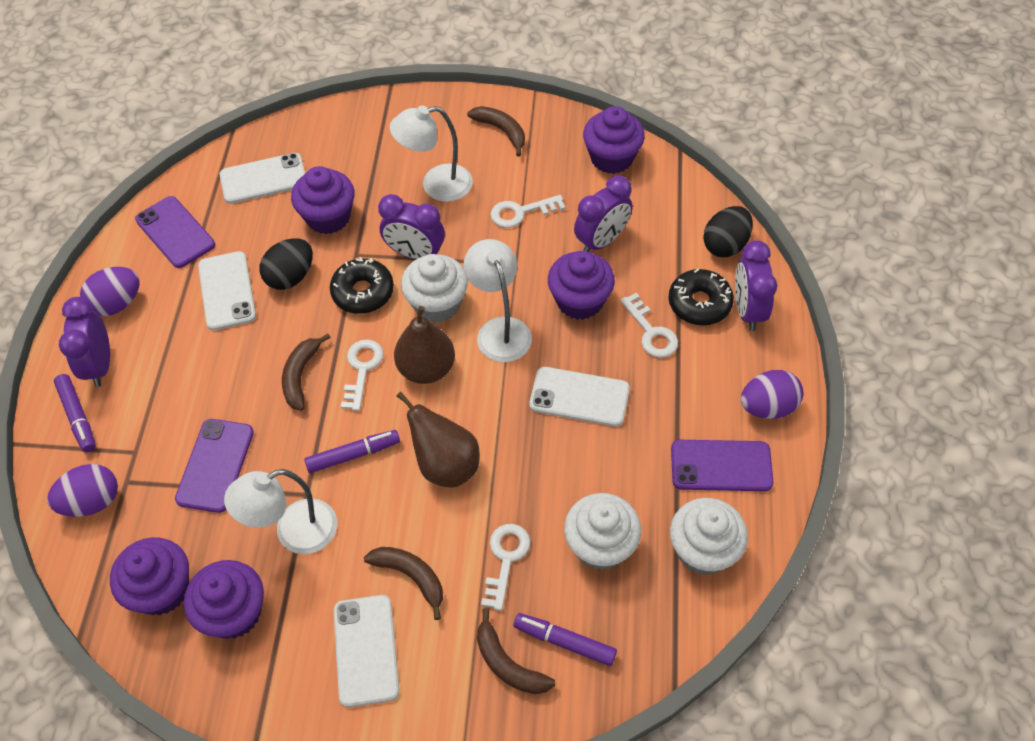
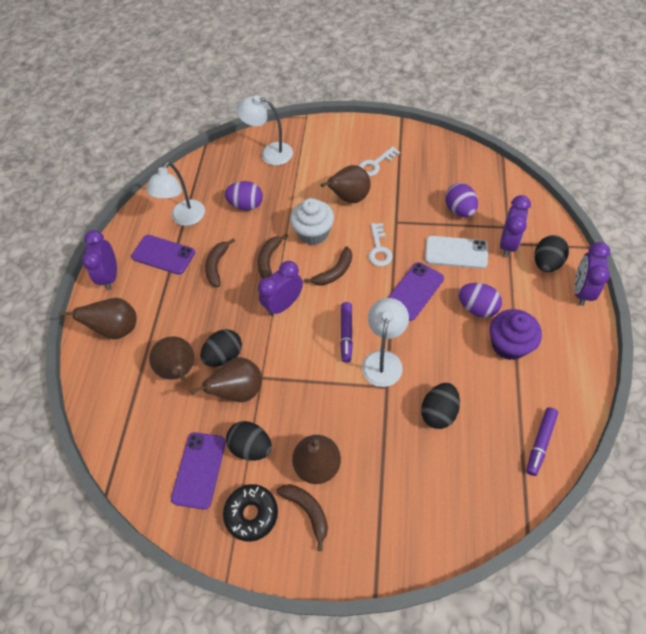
black donut: [330,257,394,314] [668,269,734,325] = 2 -> [223,484,278,542] = 1
black egg: [259,238,313,290] [703,206,753,257] = 2 -> [200,329,242,367] [226,421,272,461] [421,383,460,429] [534,235,569,272] = 4
brown pear: [394,306,455,384] [397,392,480,487] = 2 -> [59,298,136,339] [149,336,194,381] [190,357,262,402] [292,435,341,484] [321,165,371,203] = 5
purple cupcake: [110,537,189,615] [184,560,264,639] [291,166,355,234] [548,251,615,320] [583,106,645,174] = 5 -> [489,309,542,360] = 1
purple marker: [54,374,96,453] [304,430,400,473] [513,613,617,666] = 3 -> [340,302,353,362] [526,407,558,476] = 2
white cupcake: [401,254,468,323] [564,493,641,570] [670,498,748,575] = 3 -> [290,198,334,245] = 1
white key: [341,339,384,411] [481,524,530,611] [490,195,565,228] [620,293,678,358] = 4 -> [359,146,400,176] [368,223,393,266] = 2
white phone: [198,251,256,330] [219,153,305,204] [333,595,399,707] [529,367,630,427] = 4 -> [425,236,488,269] = 1

